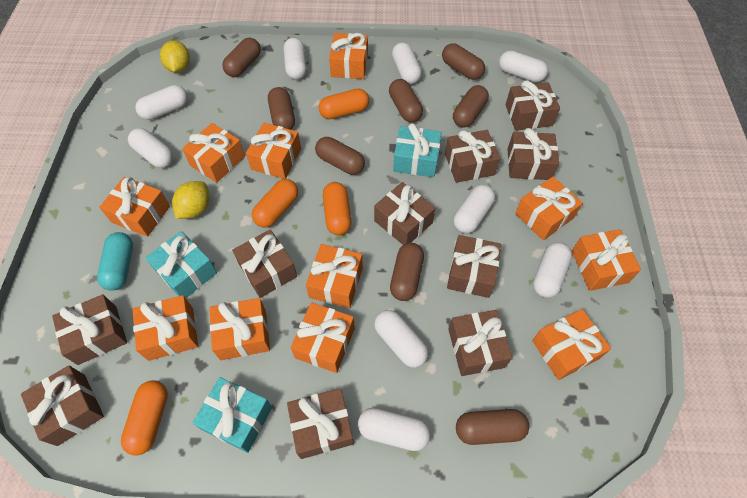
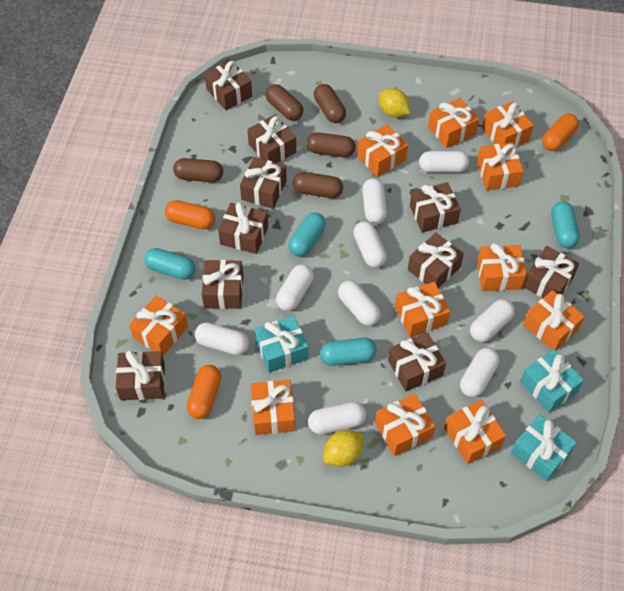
brown capsule: [222,38,261,77] [268,87,295,130] [315,137,365,175] [389,79,423,122] [390,243,424,301] [442,43,485,80] [453,85,489,127] [456,409,529,445] = 8 -> [173,158,223,182] [265,84,303,121] [293,172,343,198] [306,132,355,157] [314,84,346,123] = 5
orange capsule: [121,380,168,456] [252,179,298,227] [318,89,369,119] [323,182,351,235] = 4 -> [165,200,215,229] [187,365,221,419] [542,114,579,151] = 3
turquoise capsule: [97,232,133,291] = 1 -> [144,248,196,280] [288,213,326,256] [320,338,377,366] [551,202,580,248] = 4

